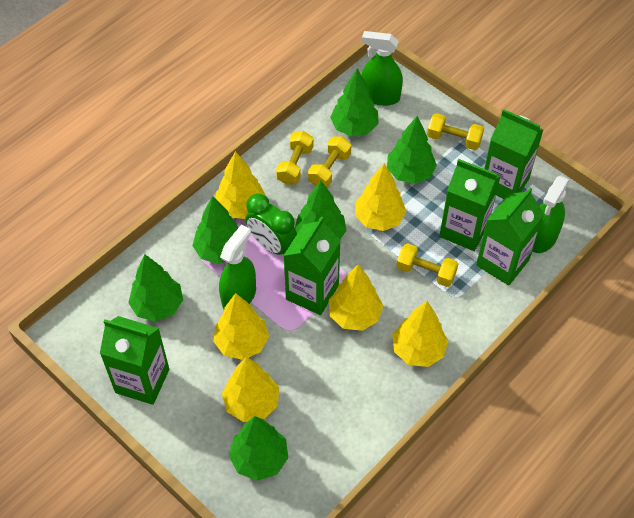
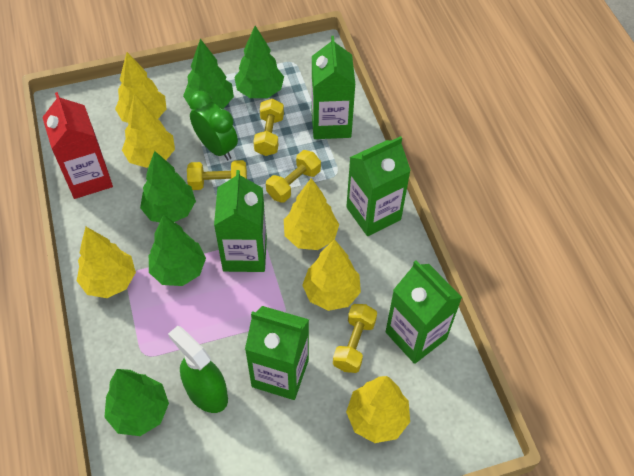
green spray bottle: [219,225,256,309] [361,31,403,106] [532,176,570,253] = 3 -> [168,326,228,413] = 1
green tree: [128,255,183,322] [192,196,239,264] [229,416,288,481] [295,181,347,239] [330,68,379,137] [387,116,437,184] = 6 -> [104,369,169,436] [140,151,196,222] [149,215,206,286] [183,39,234,109] [234,26,284,98] = 5
red carton: none = 0 -> [42,92,113,199] = 1

